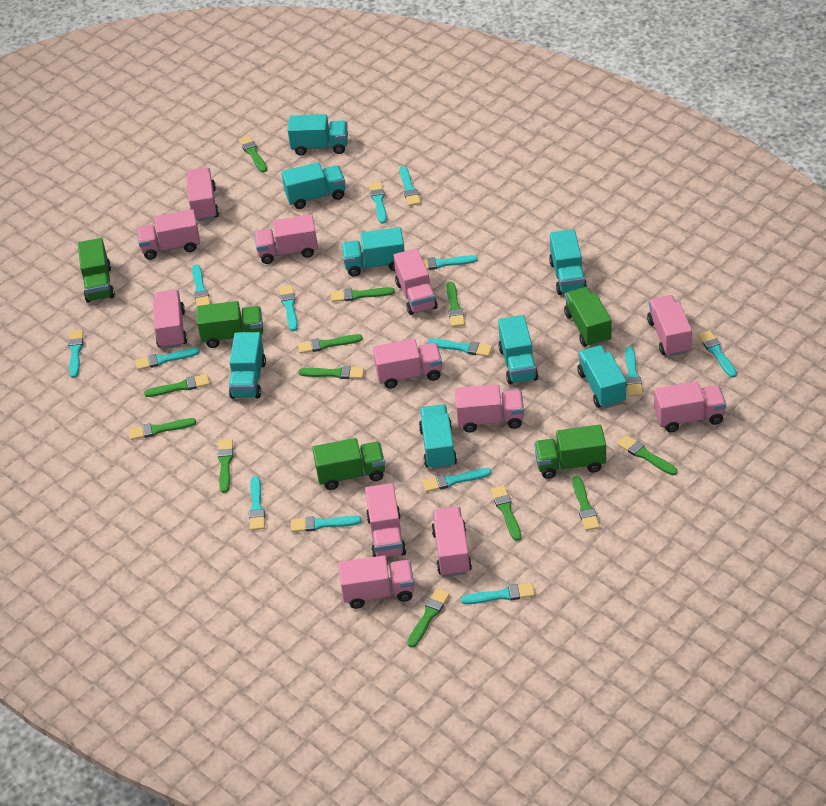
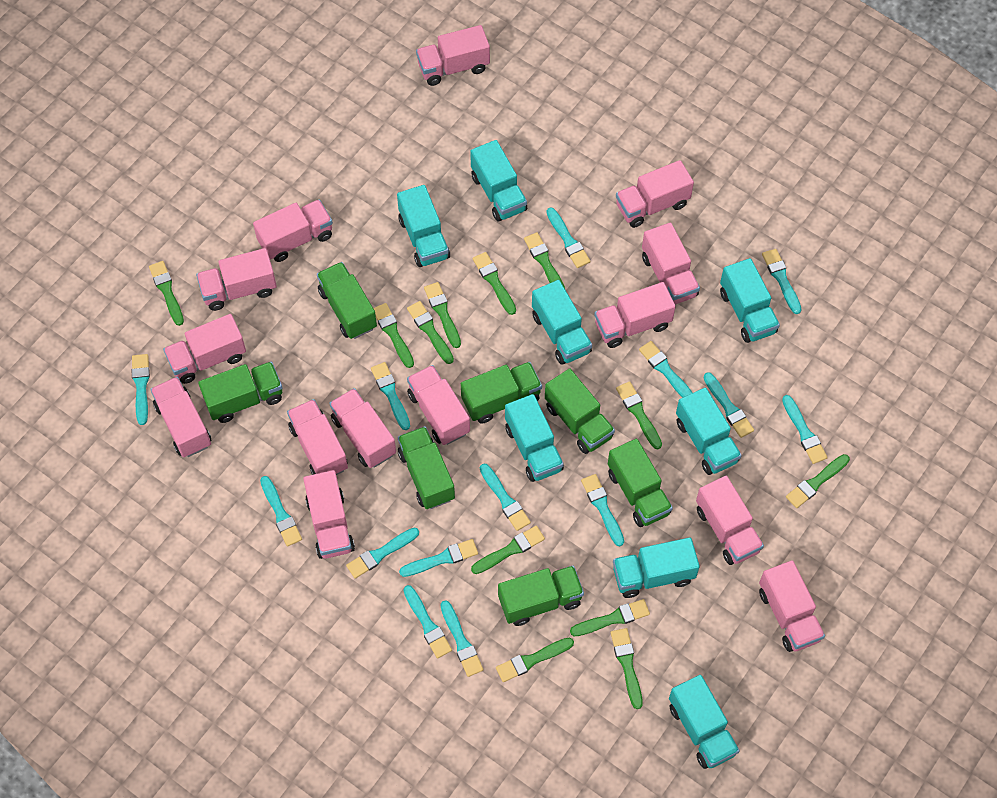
green truck: [78,238,115,303] [197,301,263,348] [312,438,385,490] [534,425,606,479] [564,287,612,347] = 5 -> [198,362,282,423] [317,262,377,339] [398,426,455,509] [461,362,542,424] [498,566,584,626] [545,368,615,454] [608,438,673,527] = 7
pink truck: [136,209,200,260] [153,290,187,349] [186,167,219,222] [254,214,318,264] [338,556,414,609] [365,483,406,557] [373,339,442,389] [393,248,438,315] [431,507,472,577] [455,384,524,433] [647,295,692,356] [654,381,726,432] = 12 -> [150,377,211,457] [163,314,246,384] [196,248,277,311] [253,199,333,262] [287,399,348,475] [303,470,355,559] [329,388,396,468] [407,365,470,445] [416,25,490,86] [594,282,676,348] [616,160,694,228] [642,223,700,305] [696,476,764,565] [759,560,825,652] = 14

